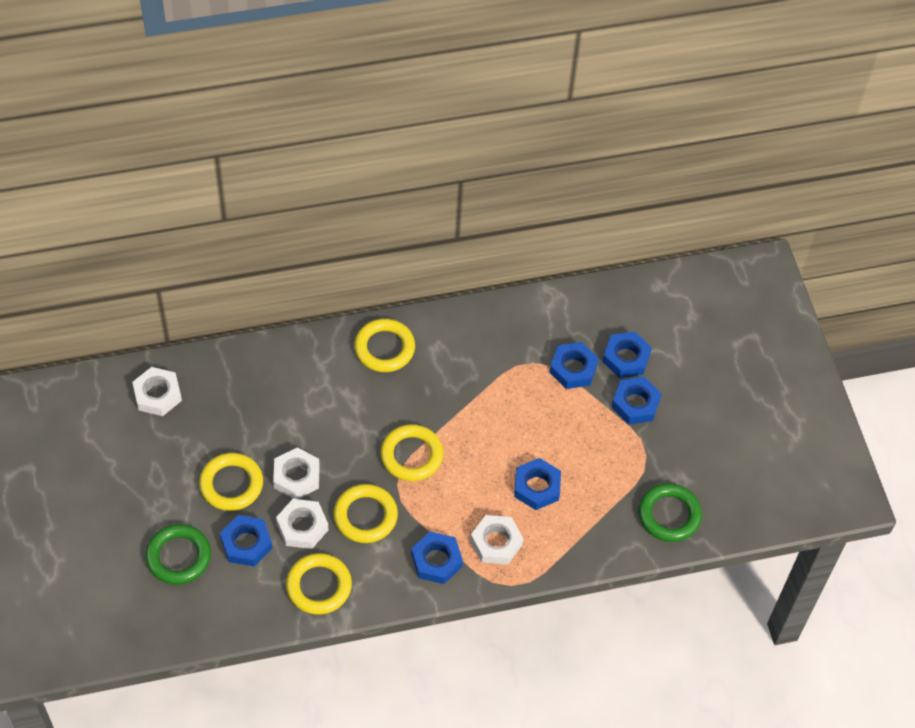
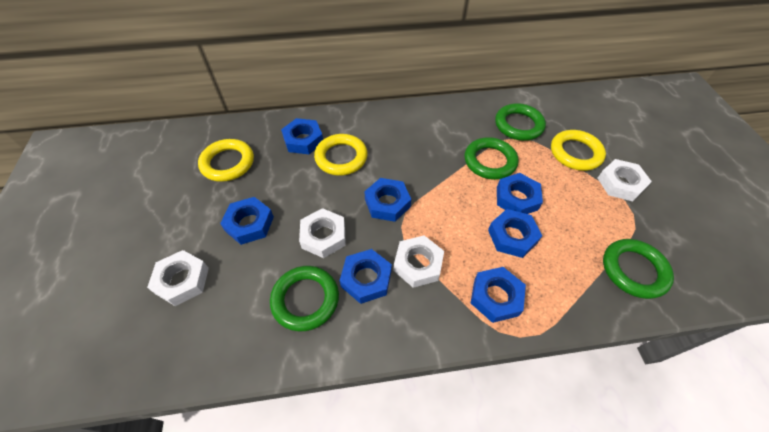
blue nut: [220,515,272,566] [411,532,463,584] [514,458,561,510] [549,342,599,389] [603,331,652,378] [611,377,662,424] = 6 -> [220,197,274,245] [281,118,323,154] [340,249,392,304] [364,178,411,222] [471,267,526,323] [488,209,542,258] [497,173,543,214] = 7
green ring: [145,524,211,585] [638,483,702,542] = 2 -> [270,266,339,331] [465,137,519,180] [495,103,546,141] [603,239,674,299] = 4
yellow ring: [199,453,263,511] [286,553,352,615] [334,484,398,543] [354,319,415,372] [381,424,443,481] = 5 -> [198,139,254,182] [314,134,368,176] [551,130,606,171] = 3

